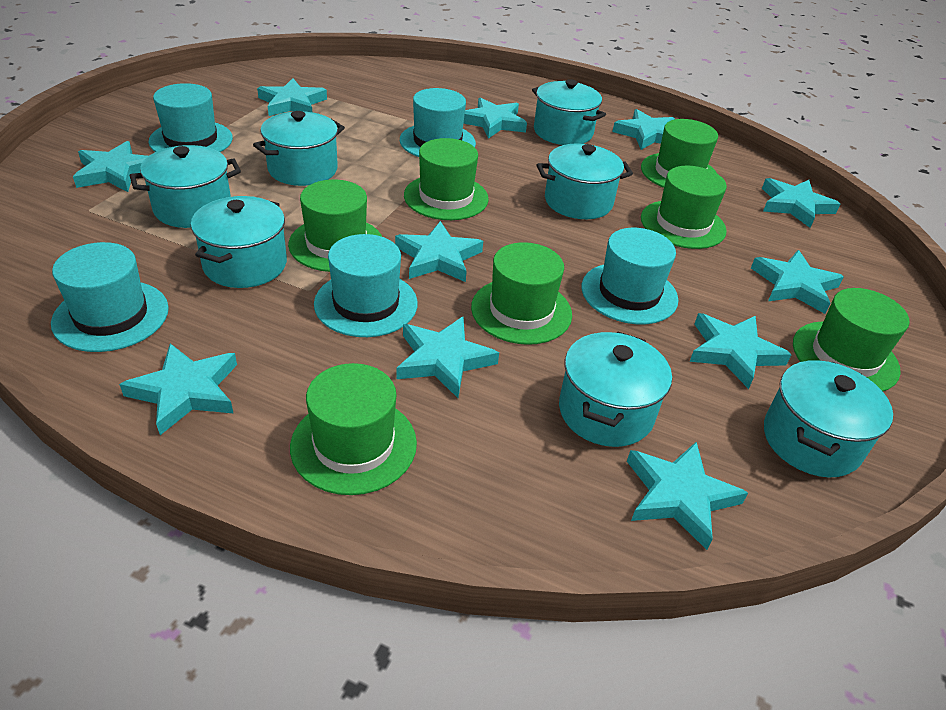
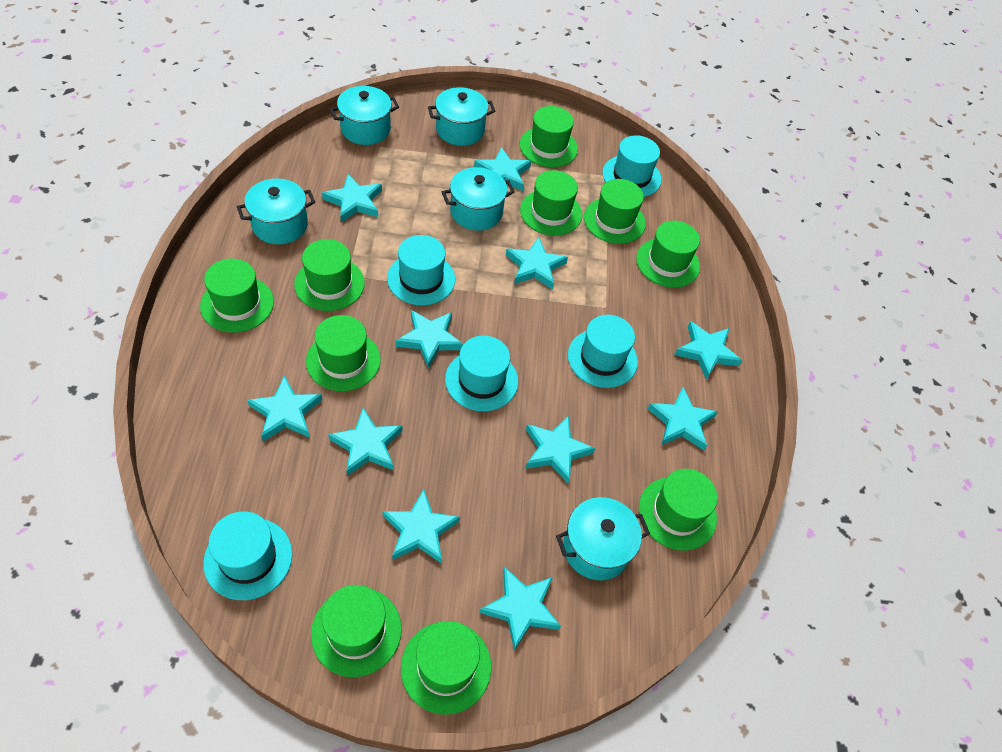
green hat: [288,180,382,272] [290,363,417,495] [404,138,489,220] [471,242,572,345] [641,119,718,188] [641,166,727,249] [793,288,909,391] = 7 -> [200,259,274,332] [294,239,365,311] [306,315,381,391] [311,585,402,677] [401,621,492,715] [520,106,578,167] [520,170,582,236] [584,179,646,244] [636,221,700,288] [639,469,718,551] = 10
turquoise pot: [130,145,241,228] [191,196,287,288] [253,111,345,186] [532,79,606,145] [537,143,633,219] [559,332,672,447] [764,360,893,477] = 7 -> [237,179,315,244] [330,86,399,145] [428,87,496,146] [442,167,515,231] [556,497,650,580] = 5

